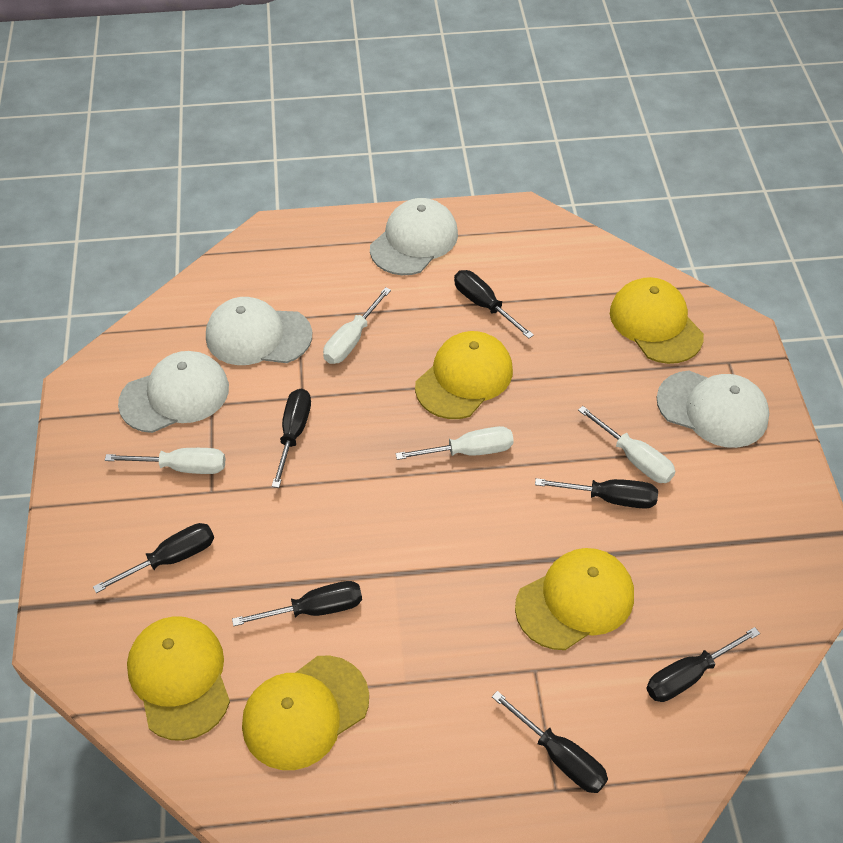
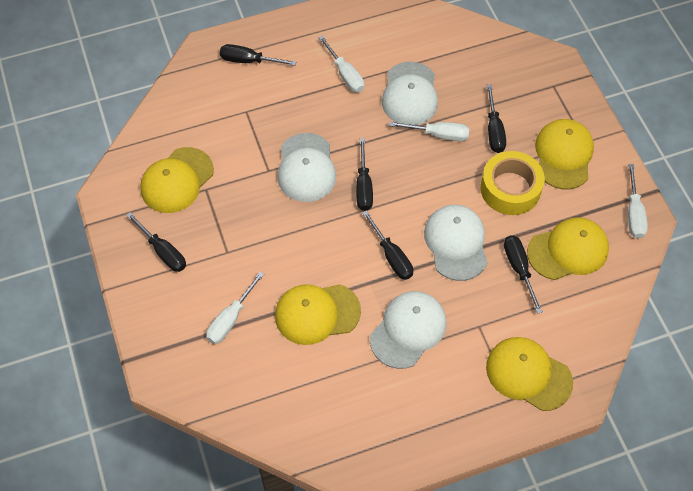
black screwdriver: [93,523,214,593] [232,581,362,626] [272,388,311,488] [454,270,534,339] [492,691,608,793] [535,478,658,509] [646,627,760,702] = 7 -> [126,212,186,272] [220,44,296,66] [356,138,373,211] [362,210,413,280] [487,84,506,153] [504,235,543,314] = 6
yellow tape: none = 0 -> [481,151,545,215] = 1

